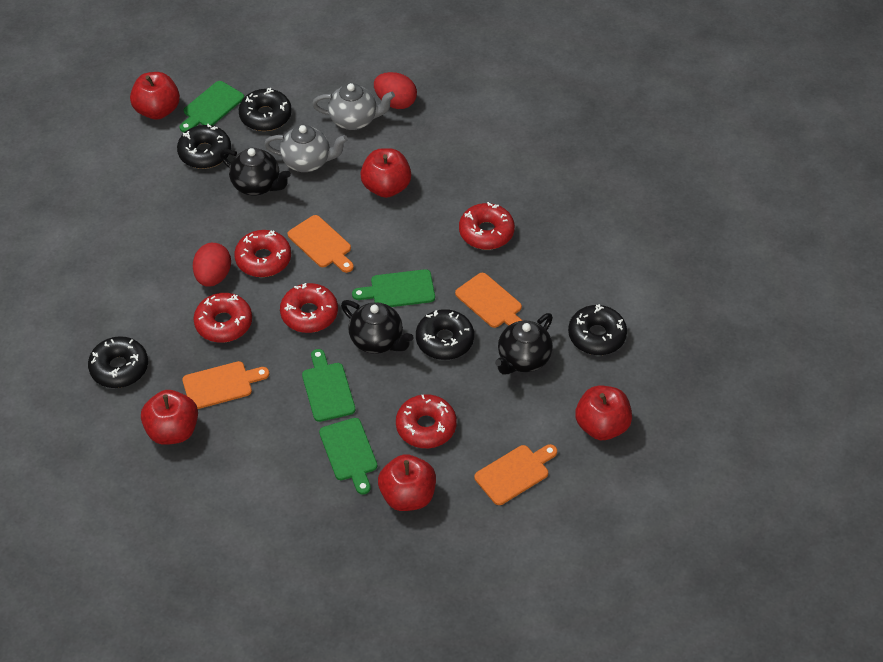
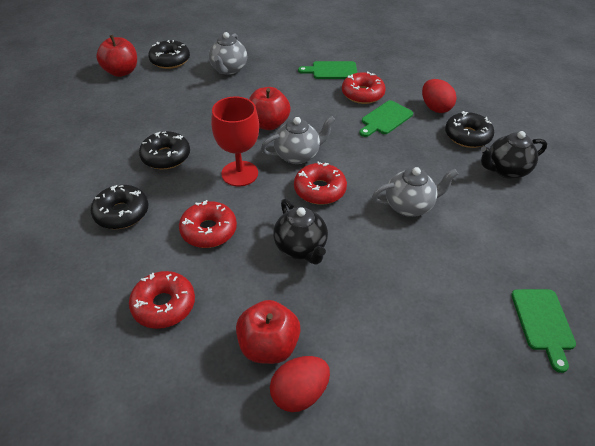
black donut: [88,336,148,388] [177,124,231,169] [239,88,292,131] [416,309,474,360] [568,304,627,355] = 5 -> [91,185,148,229] [139,131,190,169] [148,40,190,69] [445,111,494,148] = 4
black teapot: [220,148,291,196] [341,300,414,354] [495,313,553,374] = 3 -> [273,199,328,265] [481,131,547,179] = 2
green cutting board: [179,81,244,132] [302,349,356,422] [319,418,377,495] [352,269,435,307] = 4 -> [298,61,357,79] [359,100,413,137] [511,289,576,373] = 3
grey teapot: [264,125,348,172] [312,83,395,130] = 2 -> [209,32,247,75] [261,116,335,164] [372,167,458,217] = 3
orange cutting board: [182,361,269,409] [288,215,354,273] [455,273,523,328] [474,444,557,505] = 4 -> none = 0
red apple: [130,72,180,120] [141,390,198,445] [360,148,411,198] [378,454,436,511] [575,386,632,440] = 5 -> [96,35,137,77] [236,300,301,364] [249,87,291,130] = 3
red donut: [194,293,252,343] [234,230,291,277] [280,283,338,333] [396,394,457,448] [459,202,515,250] = 5 -> [129,271,195,329] [179,200,237,248] [294,162,347,205] [342,71,386,104] = 4
red goblet: none = 0 -> [211,97,259,186] = 1

